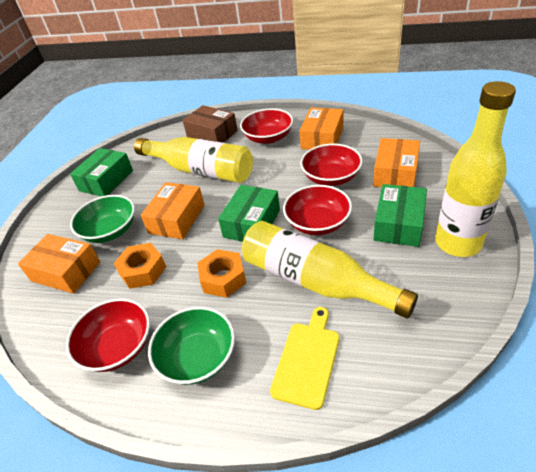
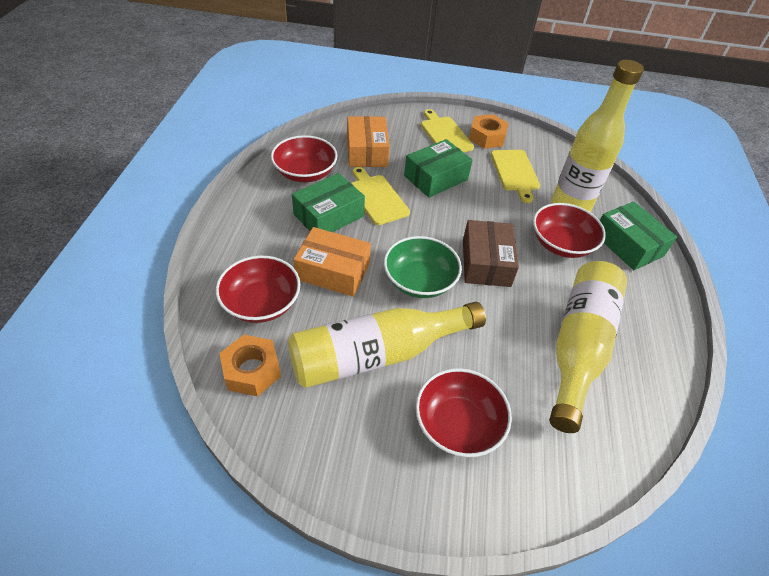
green bowl: [70,195,135,243] [148,307,235,385] = 2 -> [384,236,462,298] = 1
orange box: [18,234,100,294] [141,182,205,239] [299,107,343,150] [373,138,420,187] = 4 -> [293,227,371,297] [347,116,390,167] = 2
yellow cutting board: [270,307,340,410] = 1 -> [351,167,410,225] [421,109,474,152] [491,150,540,203] = 3

